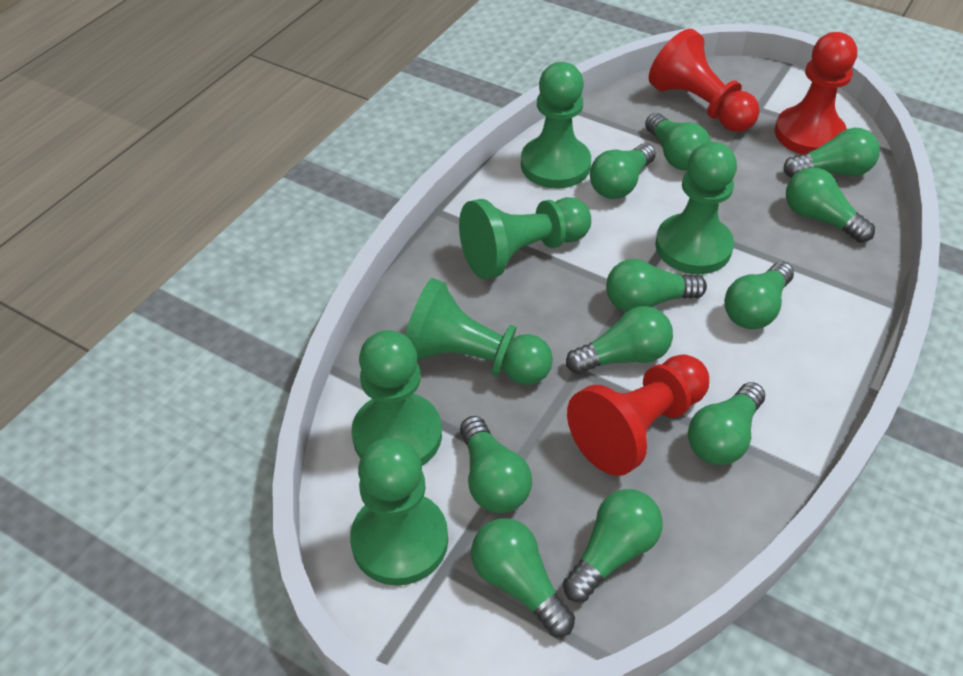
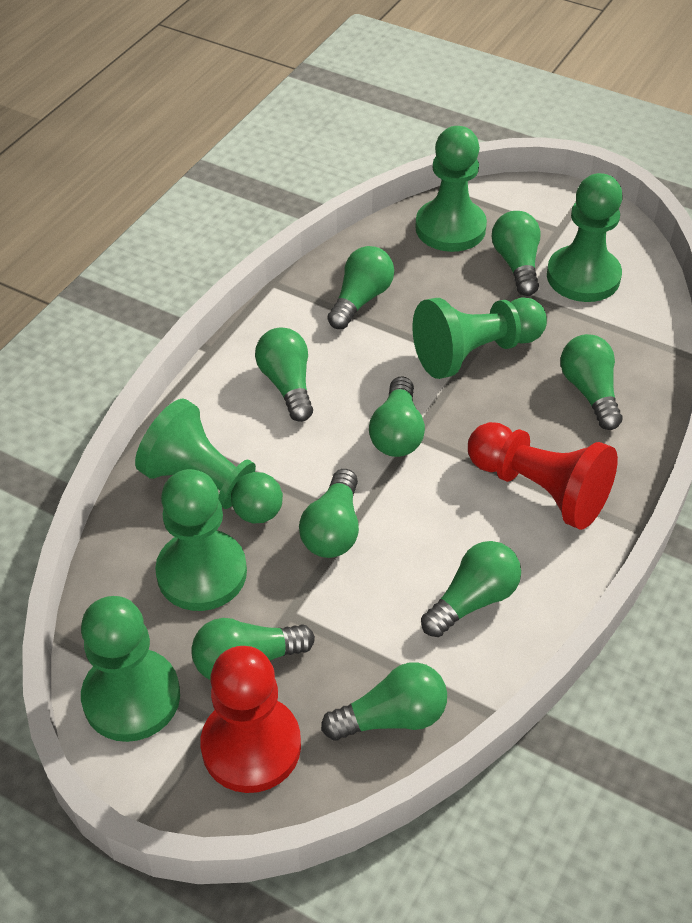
green light bulb: [460,416,532,513] [471,518,575,637] [563,489,663,602] [566,306,673,374] [590,143,656,199] [606,259,707,312] [645,113,711,171] [688,382,765,465] [724,262,794,329] [783,128,880,178] [786,168,875,243] = 11 -> [191,618,315,680] [255,328,313,422] [299,469,359,558] [321,662,447,741] [327,246,394,329] [369,376,425,457] [421,541,521,637] [492,211,541,296] [560,334,622,430] = 9
red pawn: [567,355,709,476] [649,29,760,132] [775,32,857,154] = 3 -> [200,646,301,793] [468,422,618,530] = 2

